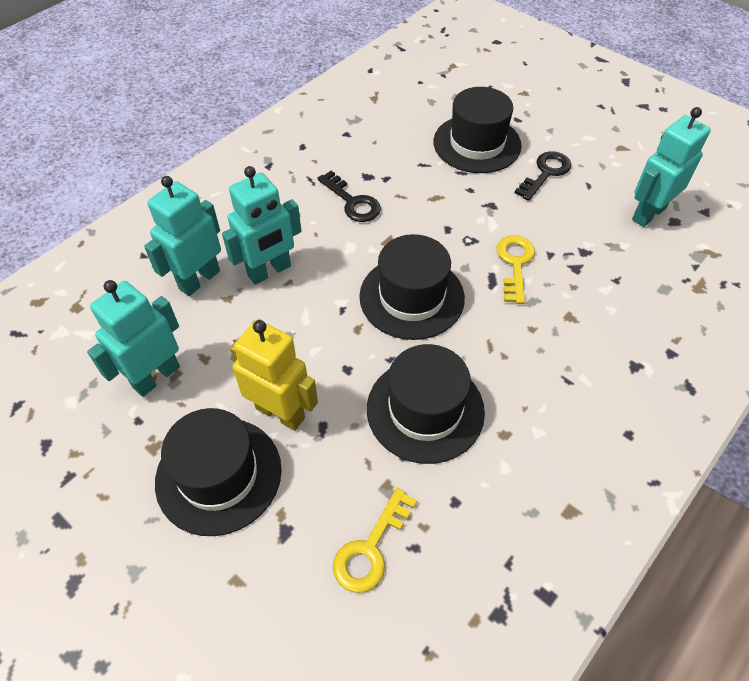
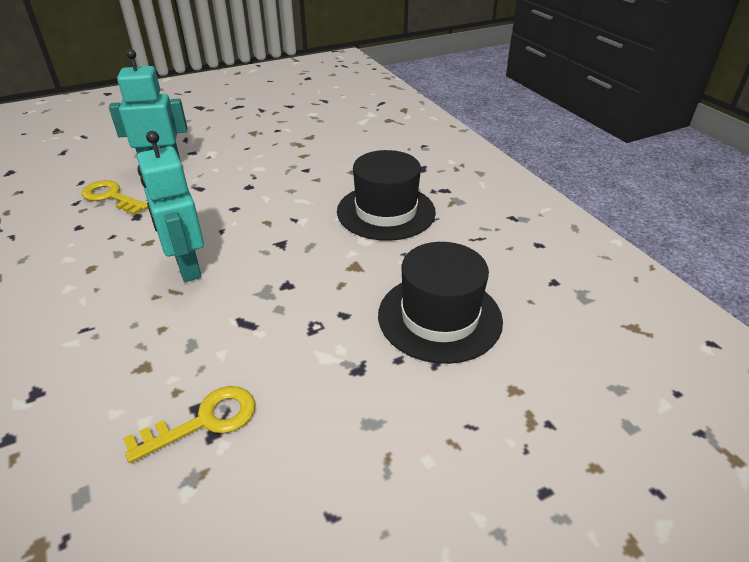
black hat: [155,408,282,536] [359,234,465,340] [367,344,485,464] [433,87,522,173] = 4 -> [337,150,436,241] [378,242,503,364] = 2
black key: [317,171,381,222] [514,151,571,201] = 2 -> none = 0
turquoise robot: [87,280,180,397] [144,176,221,296] [222,166,301,285] [632,107,711,227] = 4 -> [109,49,187,161] [137,131,204,282] = 2
yellow robot: [230,320,318,431] = 1 -> none = 0

